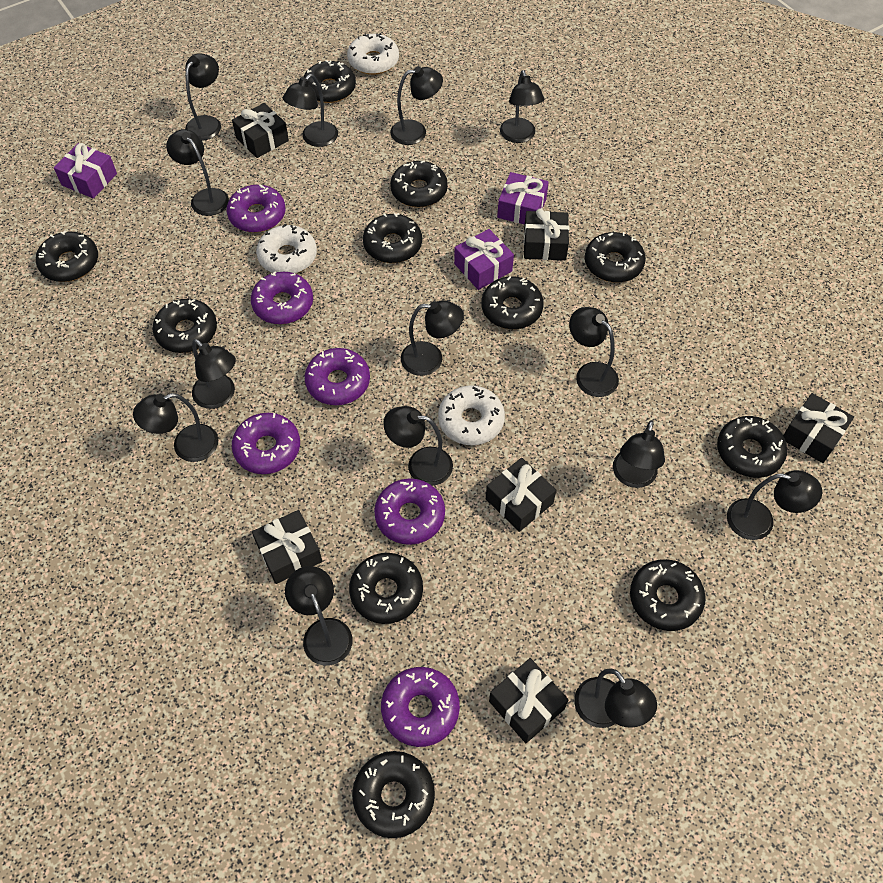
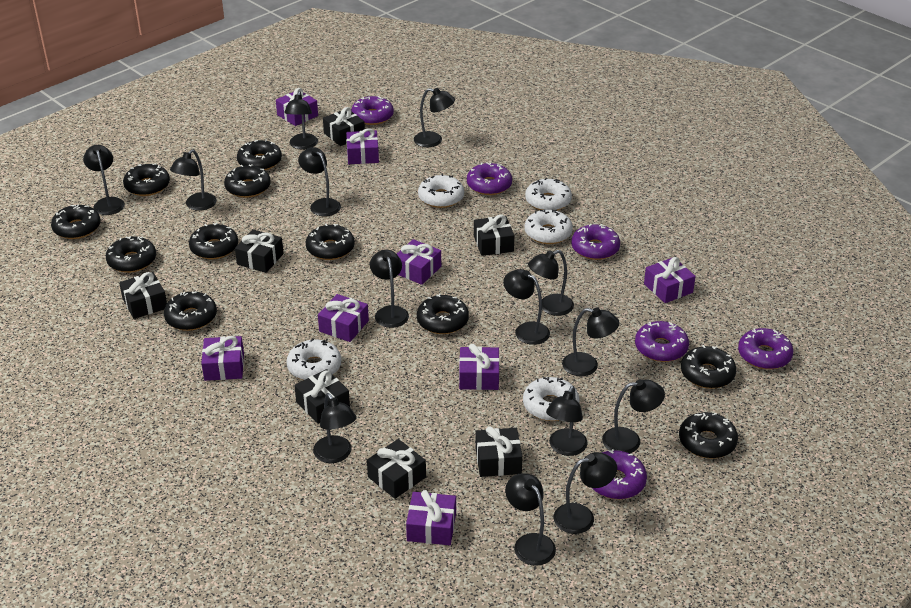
black gift: [232,103,289,158] [252,510,322,584] [486,458,556,532] [489,658,569,743] [524,208,569,260] [783,393,854,463] = 6 -> [119,272,167,319] [235,229,284,273] [294,369,350,424] [323,107,365,146] [367,439,426,499] [474,215,514,256] [475,426,523,477] = 7
purple gift: [54,143,117,199] [454,229,514,290] [497,172,549,225] = 3 -> [201,336,244,381] [276,88,318,126] [318,294,369,342] [346,128,379,164] [397,239,441,285] [406,490,456,545] [459,344,500,390] [644,257,696,303] = 8
white donut: [256,224,317,274] [347,33,399,75] [438,385,505,445] = 3 -> [286,339,341,380] [418,174,464,208] [523,377,579,421] [525,178,572,211] [525,209,573,244] = 5

